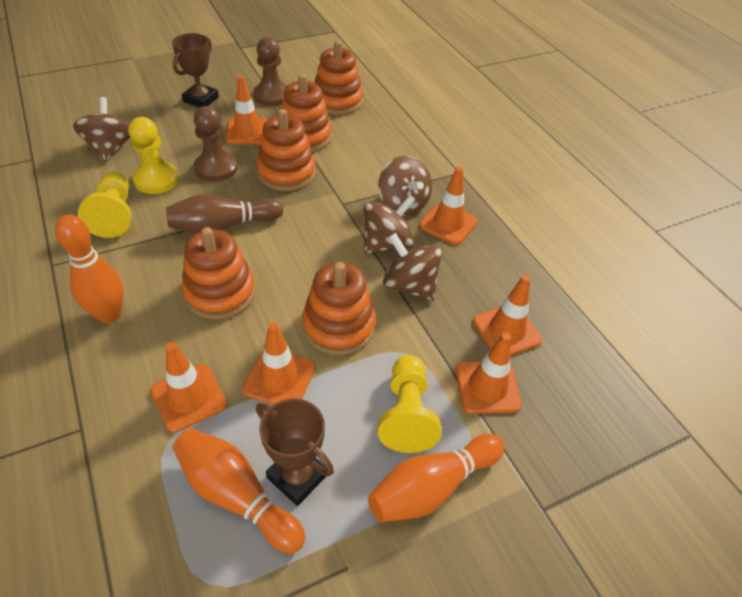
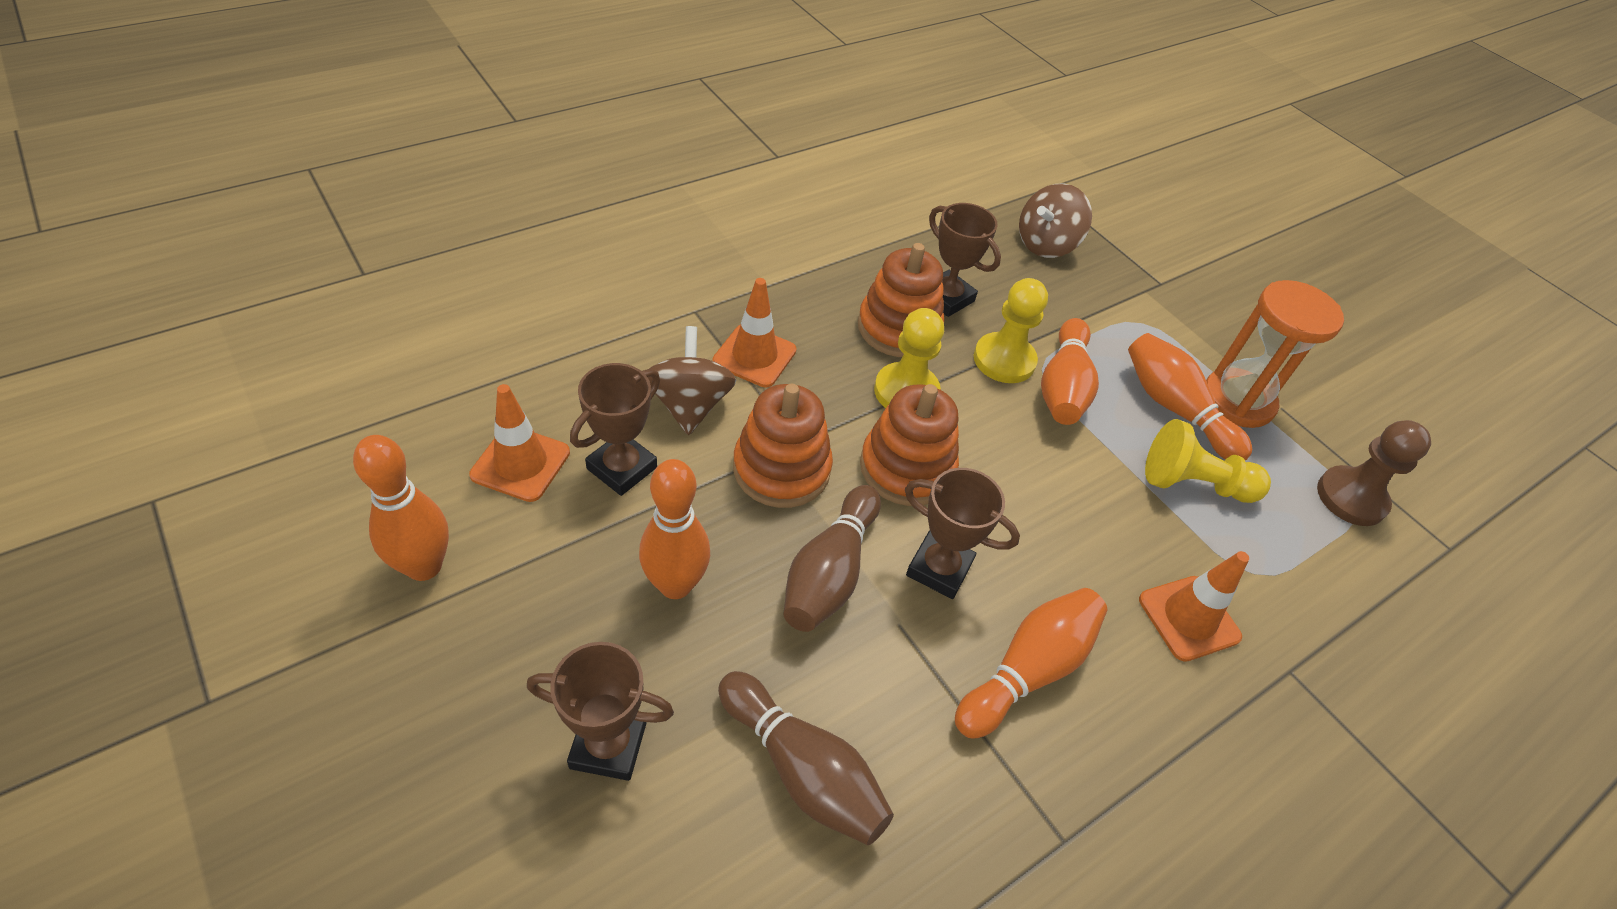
brown bowling pin: [166,194,283,234] = 1 -> [718,671,894,845] [784,485,881,632] = 2
brown pawn: [194,106,238,182] [253,37,287,106] = 2 -> [1317,420,1431,526] = 1
brown spinning top: [73,97,131,163] [364,195,416,254] [378,156,432,216] [383,233,442,301] = 4 -> [647,326,737,435] [1019,183,1092,258] = 2
brown trophy: [172,33,219,108] [256,398,334,506] = 2 -> [527,642,674,781] [570,363,660,496] [905,468,1020,599] [929,203,1001,317] = 4
orange bowling pin: [55,214,124,323] [172,428,305,554] [368,434,505,522] = 3 -> [353,435,449,581] [639,459,710,599] [955,588,1107,739] [1041,318,1099,425] [1128,333,1252,460] = 5
orange hourglass: none = 0 -> [1206,280,1344,428] = 1
orange stacking toy: [181,227,256,319] [257,109,316,191] [281,74,332,152] [302,262,376,355] [315,41,363,115] = 5 -> [733,384,833,508] [858,243,944,357] [860,384,959,506] = 3
orange traffic cone: [151,342,227,433] [226,76,267,144] [242,323,316,405] [419,167,478,245] [456,333,522,414] [473,275,542,356] = 6 -> [469,384,570,502] [712,278,796,387] [1139,551,1249,662] = 3

